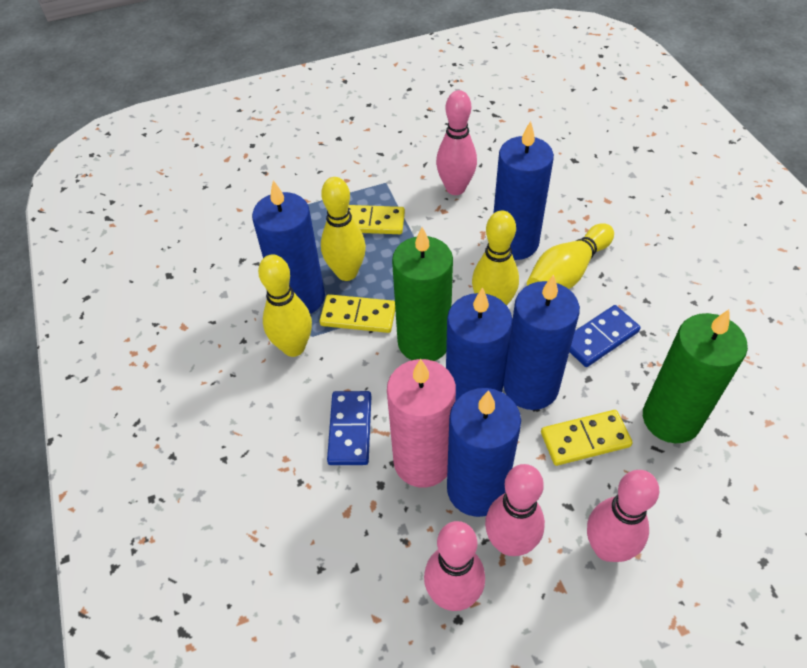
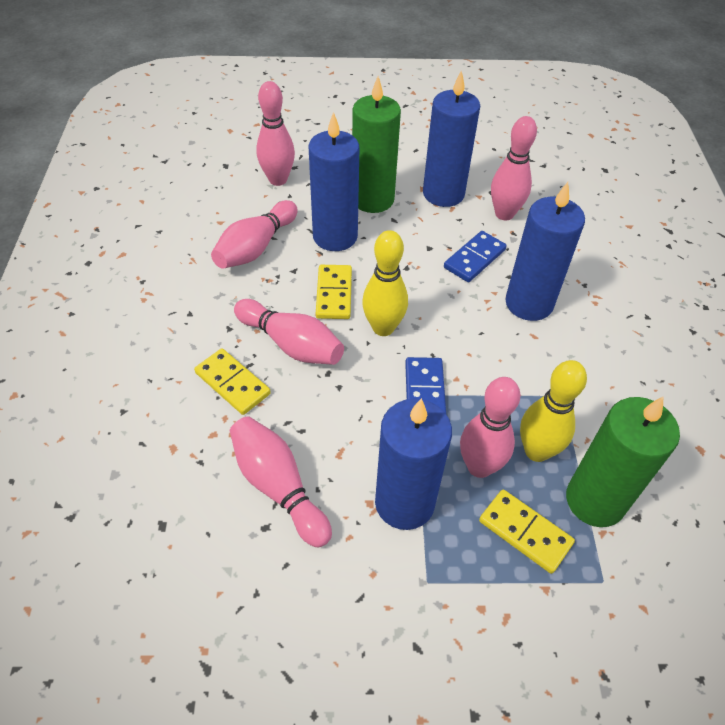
blue candle: [252,180,325,314] [446,287,513,401] [447,388,521,517] [493,121,554,260] [503,275,580,410] = 5 -> [308,112,359,251] [375,398,452,530] [423,70,480,207] [505,182,585,321] = 4
pink bowling pin: [424,521,485,611] [436,90,477,195] [485,464,545,556] [587,470,659,562] = 4 -> [211,200,298,269] [230,416,332,547] [234,299,344,365] [256,81,295,186] [460,377,520,478] [491,116,537,220] = 6
pink candle: [387,359,456,488] = 1 -> none = 0
yellow bowling pin: [258,254,312,357] [321,177,366,281] [472,211,519,305] [527,223,614,289] = 4 -> [362,230,408,336] [520,360,587,462] = 2

